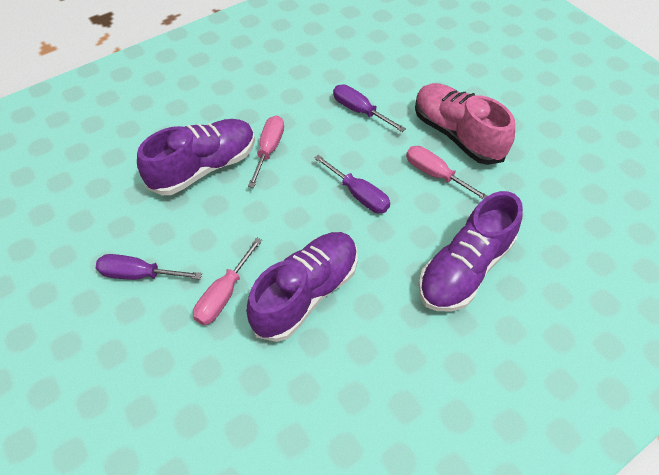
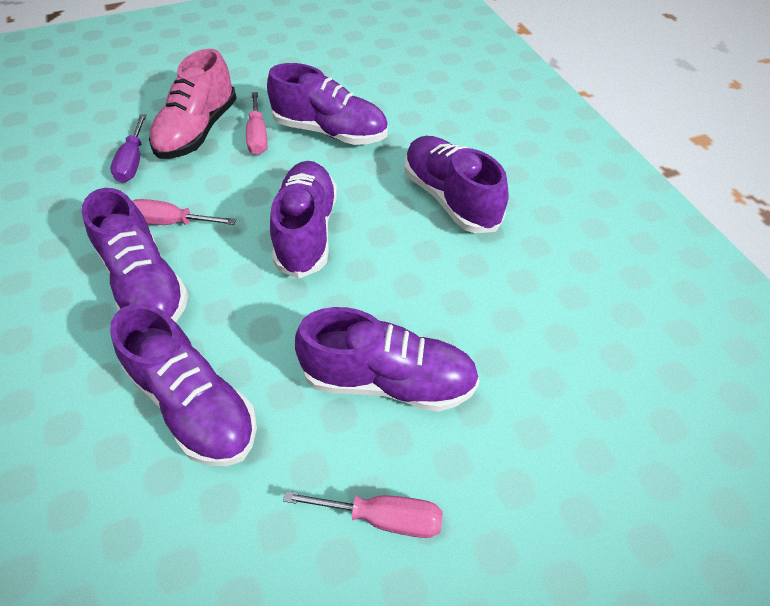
purple screwdriver: [96,254,202,280] [314,155,390,213] [333,84,406,132] = 3 -> [110,114,146,183] = 1
purple shoe: [137,119,255,195] [246,232,358,342] [418,191,523,312] = 3 -> [82,188,189,322] [110,303,257,466] [267,63,388,145] [270,161,337,279] [295,307,480,412] [405,136,509,233] = 6

